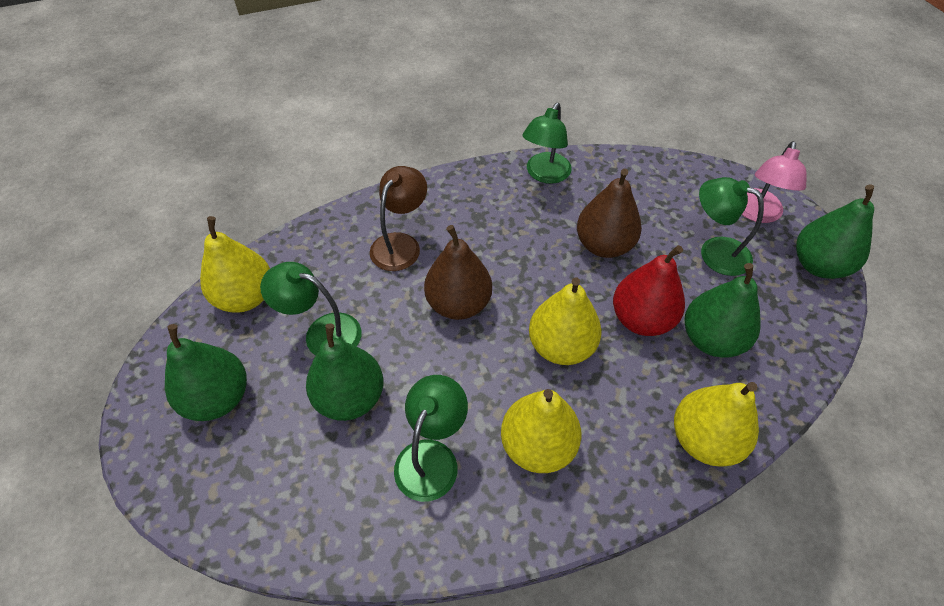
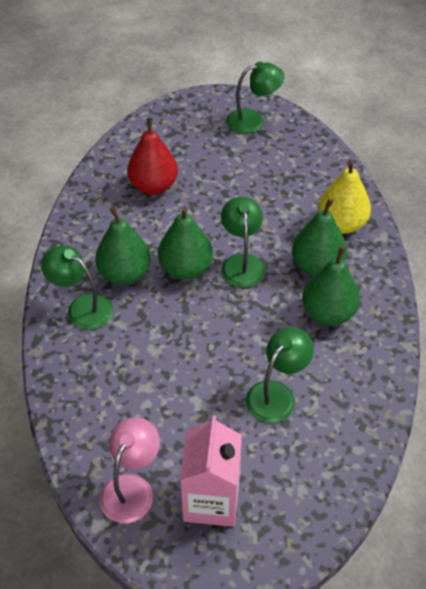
brown lamp: [370,166,427,271] = 1 -> none = 0
brown pear: [424,225,492,320] [577,169,642,258] = 2 -> none = 0
pink carton: none = 0 -> [180,415,242,527] = 1
yellow pear: [200,216,270,313] [501,389,582,473] [529,278,602,365] [674,382,759,467] = 4 -> [318,160,371,234] = 1

